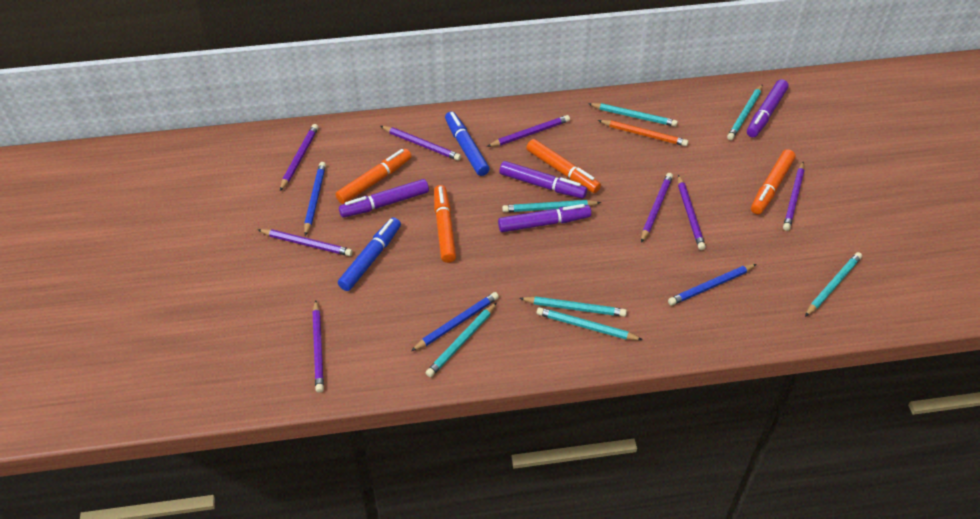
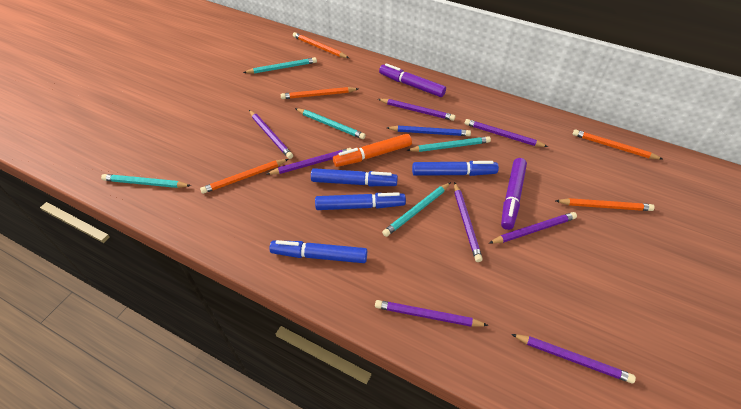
blue marker: [338,217,401,291] [445,111,490,176] = 2 -> [270,240,367,263] [311,168,398,186] [315,192,406,210] [412,161,499,176] = 4
blue pencil: [304,162,326,236] [411,292,499,351] [668,264,756,305] = 3 -> [387,126,471,136] = 1
orange marker: [335,149,412,204] [434,185,456,263] [526,139,601,193] [751,149,795,215] = 4 -> [333,134,412,167] = 1
orange pencil: [598,120,688,146] = 1 -> [200,159,288,194] [281,87,358,99] [293,32,349,58] [556,198,655,211] [573,129,663,160] = 5
purple marker: [339,179,429,218] [498,204,591,232] [499,161,587,199] [747,79,789,137] = 4 -> [379,63,446,97] [501,158,527,230] = 2
turquoise pencil: [426,303,497,377] [502,200,601,212] [519,296,627,317] [537,307,643,340] [588,103,678,127] [727,85,762,140] [805,252,862,317] = 7 -> [101,174,191,188] [243,57,317,74] [295,108,366,139] [382,182,451,237] [406,136,491,152] = 5

